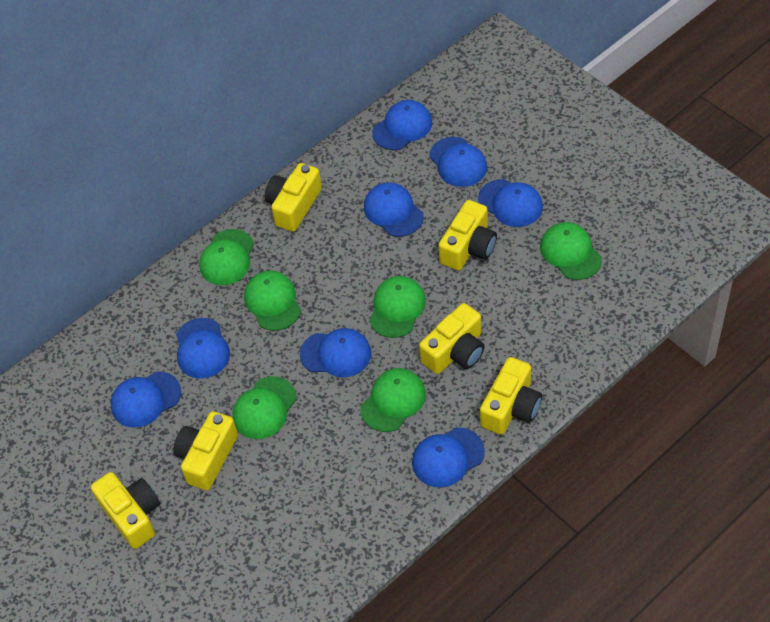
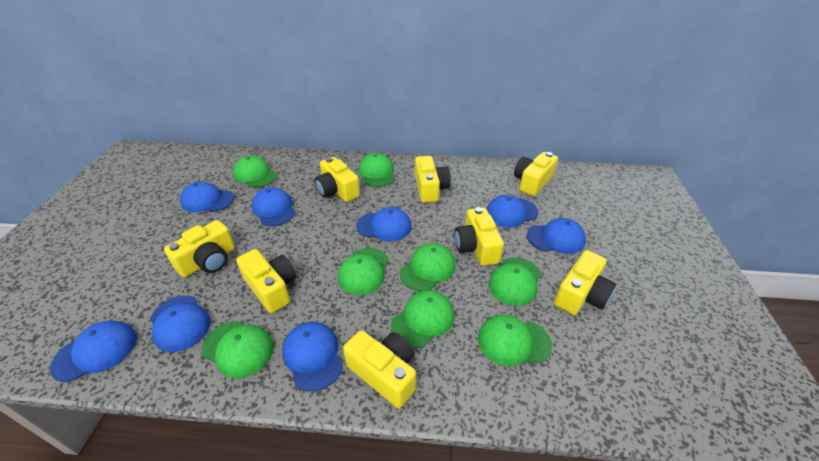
green cap: [199,229,254,285] [233,376,297,439] [244,271,301,331] [361,368,426,432] [369,276,426,338] [540,222,602,280] = 6 -> [202,321,274,378] [233,156,277,187] [338,248,389,295] [359,153,395,187] [391,290,455,348] [400,243,456,291] [478,314,552,366] [489,257,541,306] = 8
yellow camera: [91,472,160,549] [173,411,238,490] [265,163,322,232] [419,303,485,374] [438,200,497,270] [480,357,542,435] = 6 -> [164,220,235,277] [236,249,296,313] [315,157,360,202] [343,330,416,408] [415,156,451,203] [454,207,504,266] [514,152,558,196] [554,250,616,315] = 8

